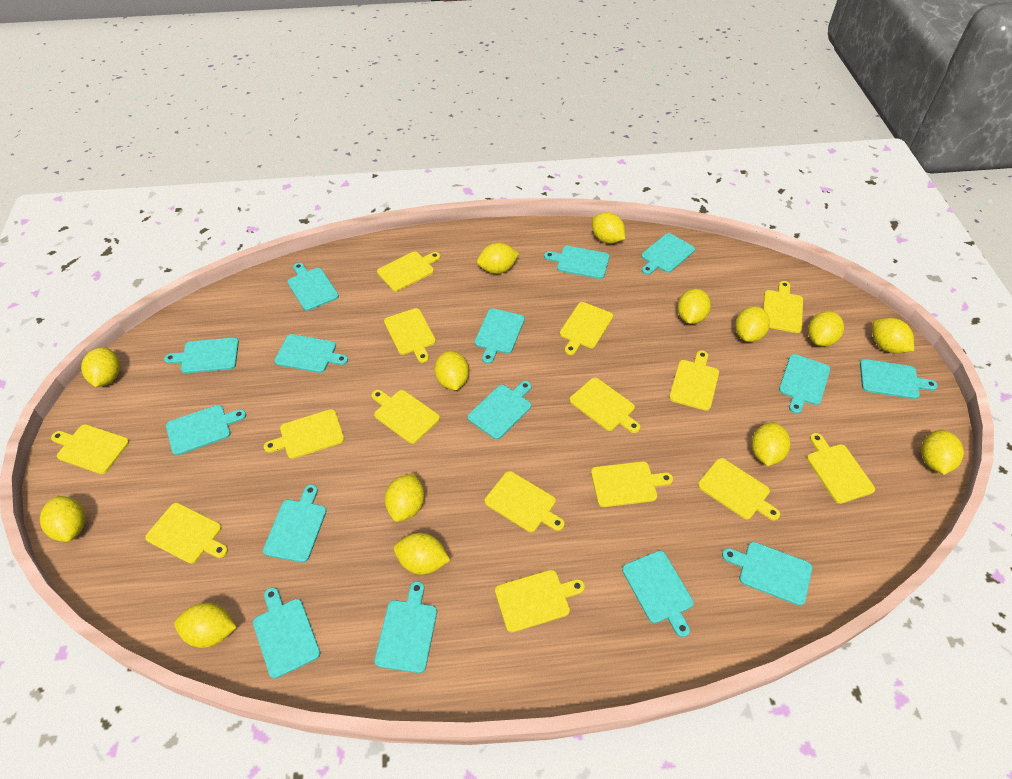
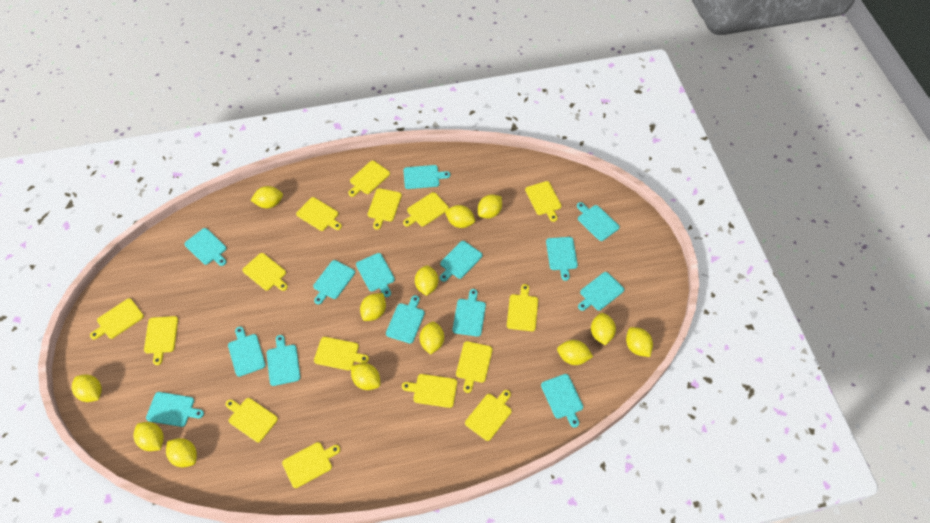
turquoise cutting board: [164,338,239,373] [166,405,246,455] [253,587,320,679] [263,485,326,562] [274,334,348,373] [287,263,339,311] [374,581,437,673] [467,381,532,439] [475,308,525,364] [544,246,610,279] [622,550,694,637] [641,233,695,275] [722,542,812,606] [779,354,830,414] [860,359,938,399] = 15 -> [146,392,204,427] [184,228,227,266] [228,327,266,377] [267,335,300,386] [313,260,355,305] [356,253,395,297] [386,295,425,344] [403,165,450,189] [440,241,482,282] [453,289,486,337] [541,374,583,428] [546,237,578,281] [577,202,620,241] [578,272,624,311] = 14
yellow lemon: [40,496,86,542] [81,347,120,387] [174,603,237,648] [385,473,424,522] [394,533,450,575] [434,351,469,390] [477,243,519,274] [592,212,625,244] [678,289,711,324] [735,306,770,342] [752,422,790,466] [808,311,844,347] [872,318,914,353] [921,430,964,475] = 14 -> [72,374,102,402] [133,422,164,451] [166,438,197,467] [250,186,283,209] [351,363,380,390] [360,293,386,321] [415,265,438,296] [420,322,444,355] [445,205,475,228] [478,195,502,219] [557,340,593,365] [591,313,616,345] [626,327,653,357] = 13

